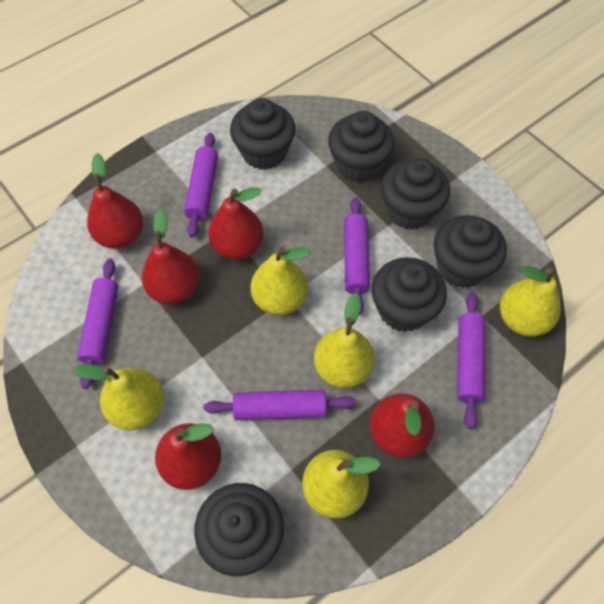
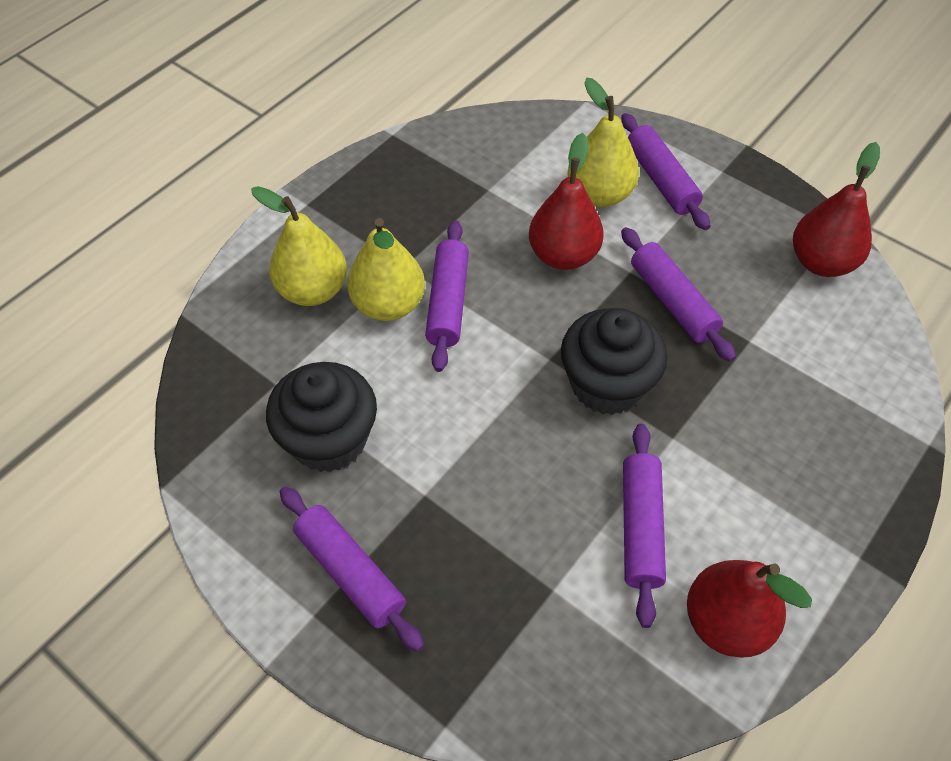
black cupcake: [194,483,284,576] [230,98,296,170] [328,111,395,182] [371,257,447,332] [381,158,450,230] [434,215,507,288] = 6 -> [266,362,377,472] [561,308,668,415] = 2
red pear: [87,153,143,249] [142,208,200,304] [155,423,221,490] [208,187,264,260] [370,393,434,458] = 5 -> [529,133,604,270] [687,560,812,658] [793,142,880,277] = 3
yellow pear: [73,364,164,430] [250,247,311,315] [302,450,381,518] [314,293,375,388] [500,266,561,336] = 5 -> [251,186,347,306] [347,218,425,321] [567,78,639,207] = 3

